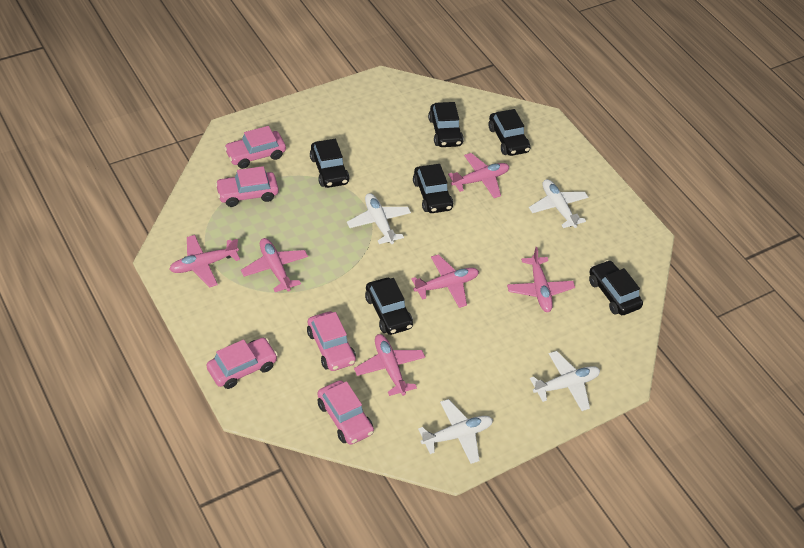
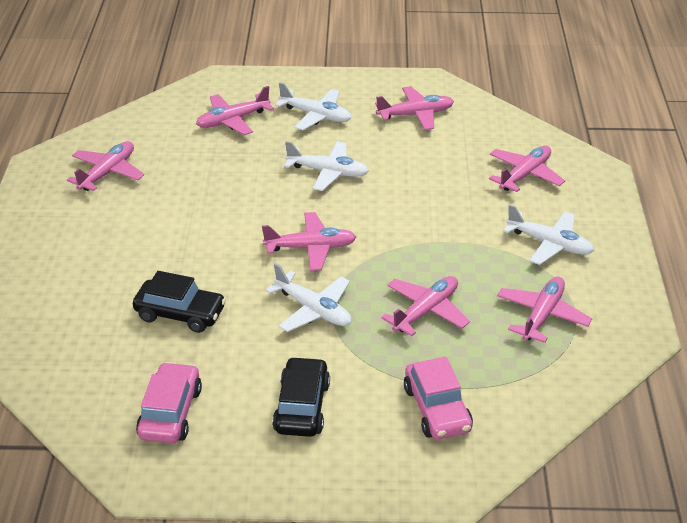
black car: [310,139,349,188] [365,278,413,335] [413,164,453,213] [428,102,464,147] [488,109,530,156] [589,260,643,315] = 6 -> [133,271,226,333] [272,357,330,437] = 2
pink car: [207,338,278,389] [215,166,279,207] [224,126,286,169] [307,311,356,371] [317,380,374,445] = 5 -> [136,362,202,443] [404,357,473,439] = 2
pink plane: [169,235,240,288] [241,238,308,292] [354,334,425,396] [411,254,479,308] [448,153,509,198] [507,247,575,312] = 6 -> [67,141,144,191] [196,86,274,135] [262,212,356,271] [375,86,454,130] [381,276,470,336] [489,146,565,192] [497,277,592,343] = 7

